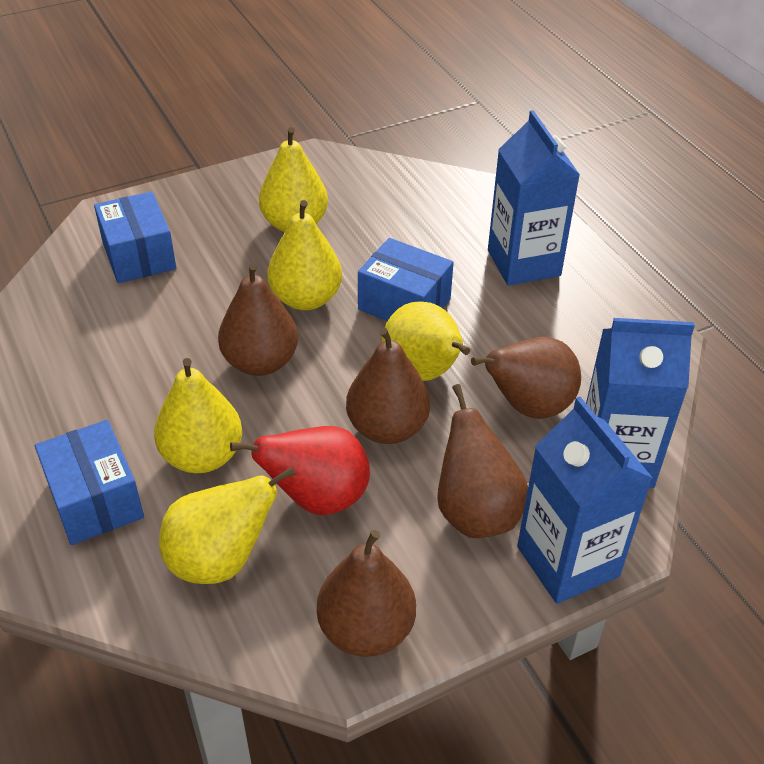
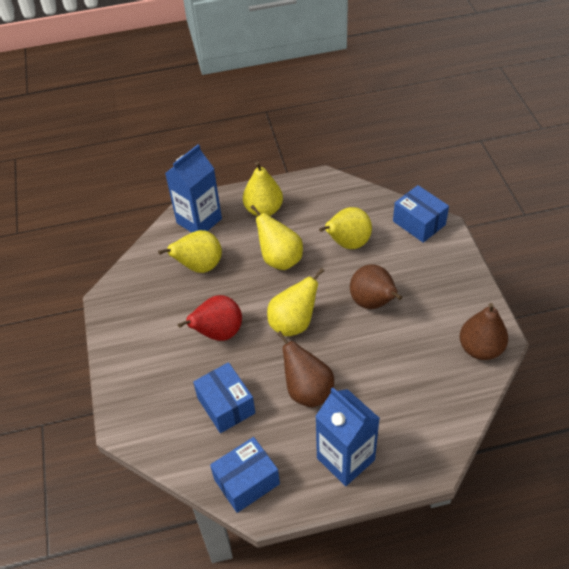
blue carton: [488,110,580,286] [517,397,653,604] [586,318,695,488] = 3 -> [165,144,222,233] [315,387,380,486] = 2
brown pear: [218,263,298,376] [317,530,416,657] [346,328,430,444] [437,384,528,538] [471,337,581,419] = 5 -> [277,331,334,407] [350,264,402,309] [460,303,508,360] = 3

